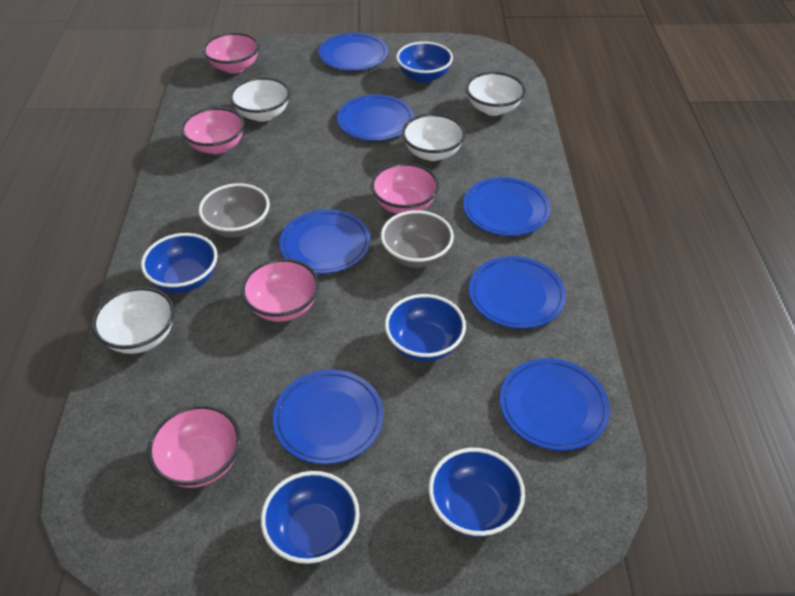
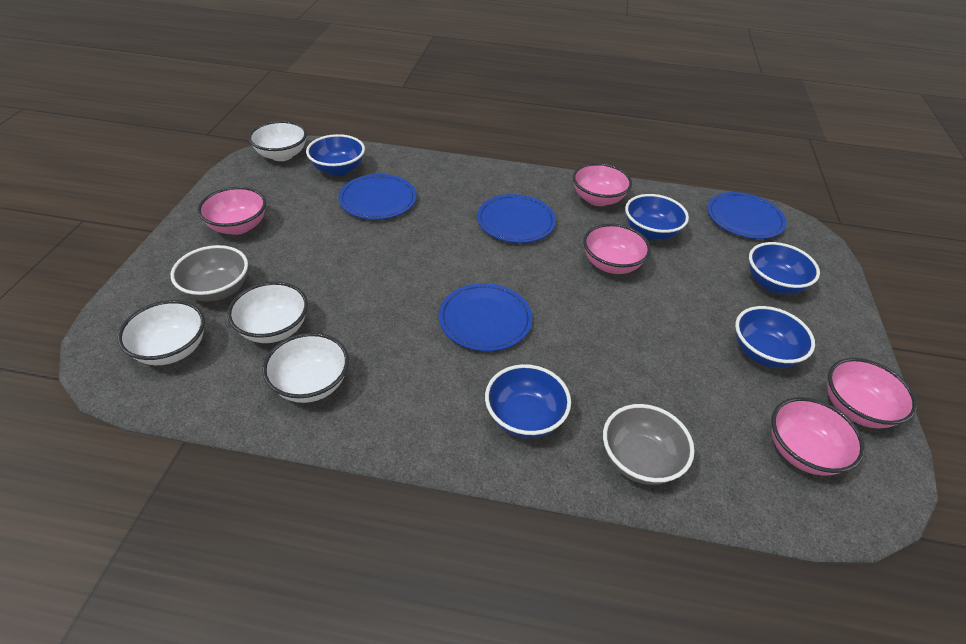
blue plate: [273,370,384,464] [279,209,371,274] [318,33,388,71] [337,95,414,141] [463,177,551,236] [469,256,566,329] [500,358,610,451] = 7 -> [338,174,417,220] [439,283,533,351] [477,194,556,243] [707,192,787,239] = 4

